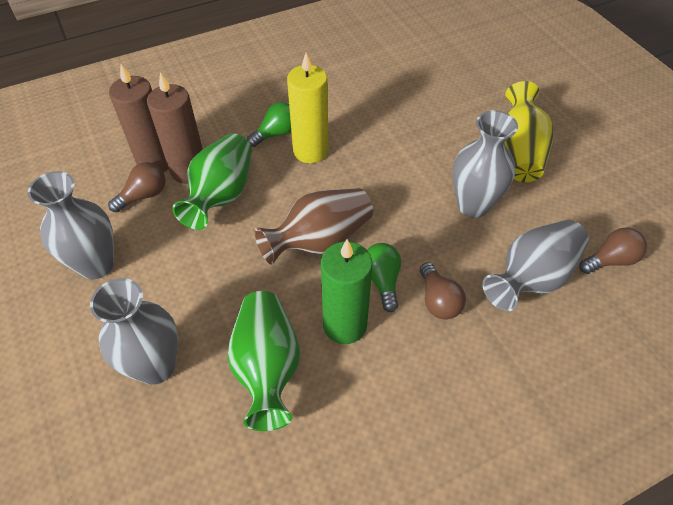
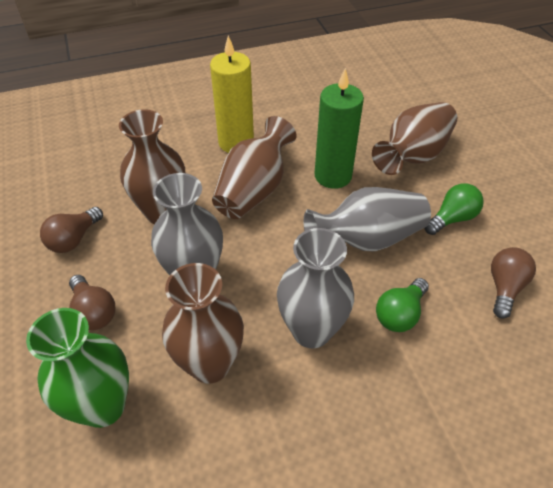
brown candle: [109,64,169,172] [147,72,203,184] = 2 -> none = 0
brown vase: [255,188,373,265] = 1 -> [119,109,185,224] [162,263,244,384] [212,116,296,219] [372,102,457,175] = 4
green vase: [172,133,252,230] [227,291,300,431] = 2 -> [26,308,129,428] = 1
grey vase: [28,171,114,279] [90,278,178,385] [453,110,518,218] [482,220,589,311] = 4 -> [151,173,223,275] [277,228,354,348] [304,187,431,251] = 3
yellow vase: [504,81,554,182] = 1 -> none = 0

